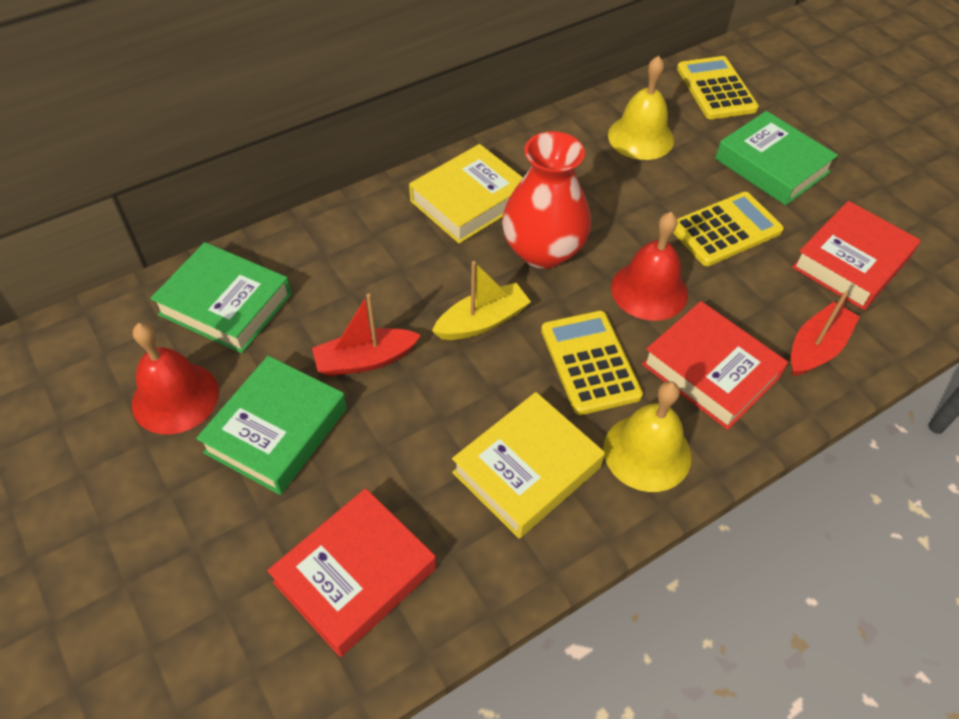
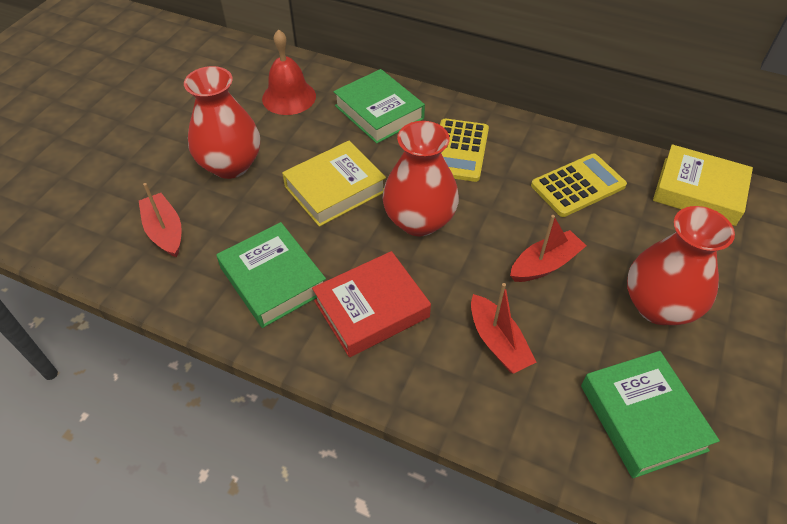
red bell: [132,323,219,434] [611,212,688,321] = 2 -> [262,29,316,115] = 1
red boat: [312,294,421,376] [791,292,860,376] = 2 -> [139,183,182,258] [471,283,537,374] [510,215,586,282] = 3
red book: [267,488,436,657] [642,301,788,430] [792,201,921,310] = 3 -> [312,251,431,357] = 1
red vase: [502,131,591,269] = 1 -> [184,66,260,179] [382,121,459,236] [627,206,735,325] = 3
yellow bell: [603,381,692,492] [608,56,674,160] = 2 -> none = 0
yellow boat: [432,261,531,340] = 1 -> none = 0
yellow calculator: [541,311,643,415] [673,192,784,266] [677,56,759,119] = 3 -> [440,118,489,182] [531,153,627,217] = 2

